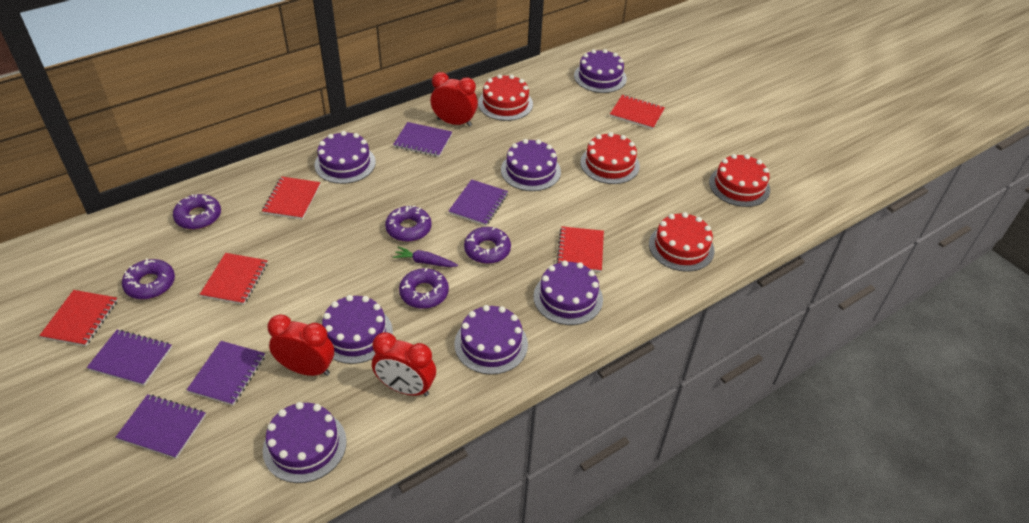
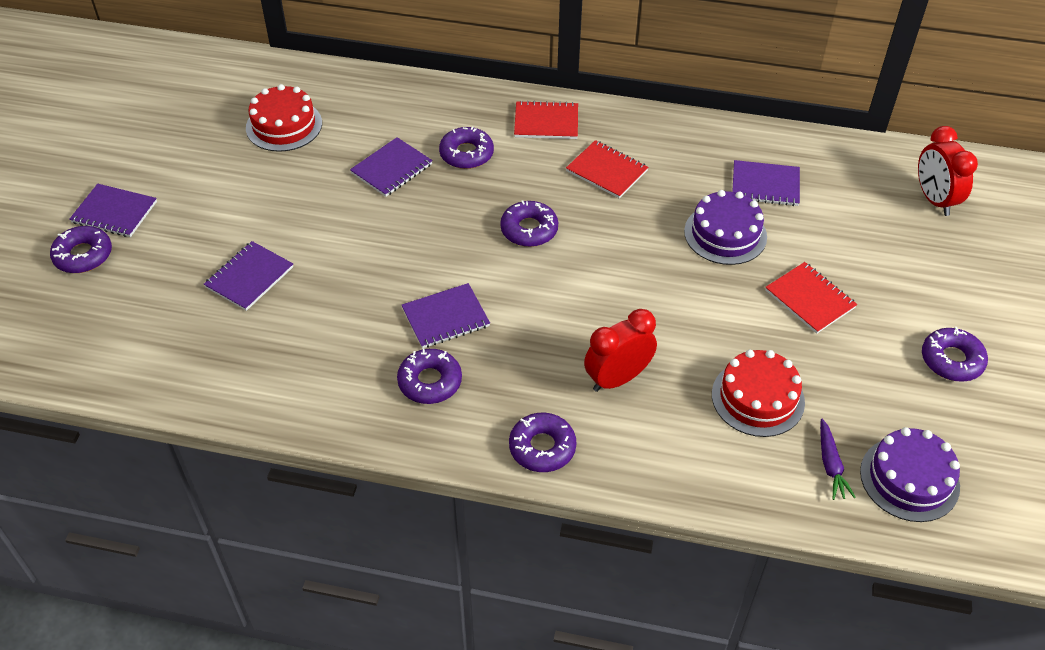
purple cake: [263,402,347,483] [314,131,376,184] [322,295,393,364] [454,305,528,375] [501,139,561,191] [533,261,603,325] [574,49,627,93] = 7 -> [684,190,767,265] [860,427,960,522] = 2
purple donut: [122,258,175,300] [173,194,221,230] [385,205,432,242] [399,268,449,309] [464,227,511,264] = 5 -> [50,226,112,273] [397,349,462,404] [439,126,494,169] [500,201,558,247] [509,413,576,472] [922,327,988,382] = 6
red cake: [478,74,533,121] [580,132,640,184] [649,212,715,272] [709,154,770,207] = 4 -> [246,84,322,152] [712,350,805,437] = 2
red clock: [267,314,334,376] [372,332,436,396] [430,72,478,127] = 3 -> [584,309,657,392] [918,126,978,216] = 2
red notebook: [39,290,118,346] [200,253,268,305] [262,176,320,220] [556,226,604,272] [610,95,665,129] = 5 -> [514,100,578,139] [566,140,648,198] [765,262,857,334] = 3

